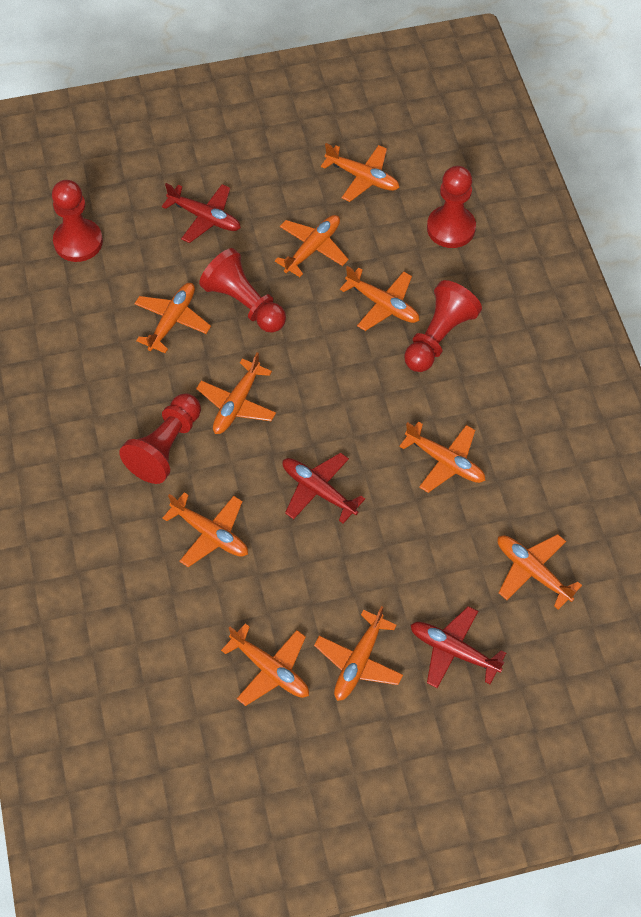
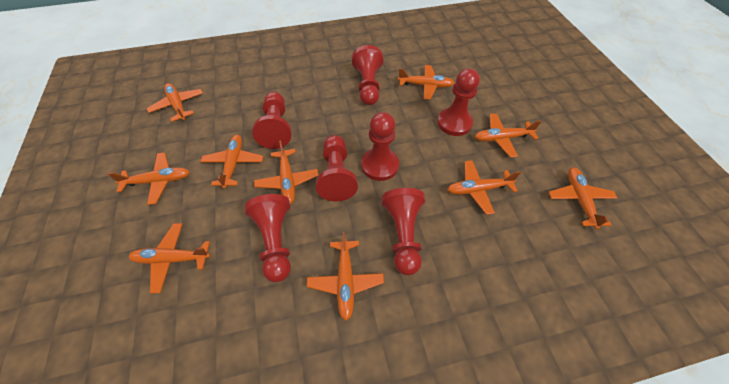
red pawn: [52,180,103,262] [119,393,201,484] [199,248,286,333] [404,280,482,372] [427,166,476,248] = 5 -> [244,194,291,282] [252,92,291,149] [316,135,358,201] [352,45,383,105] [361,112,399,181] [382,188,425,275] [437,69,480,136] = 7
red plane: [162,183,241,243] [282,452,365,524] [411,606,506,688] = 3 -> none = 0

